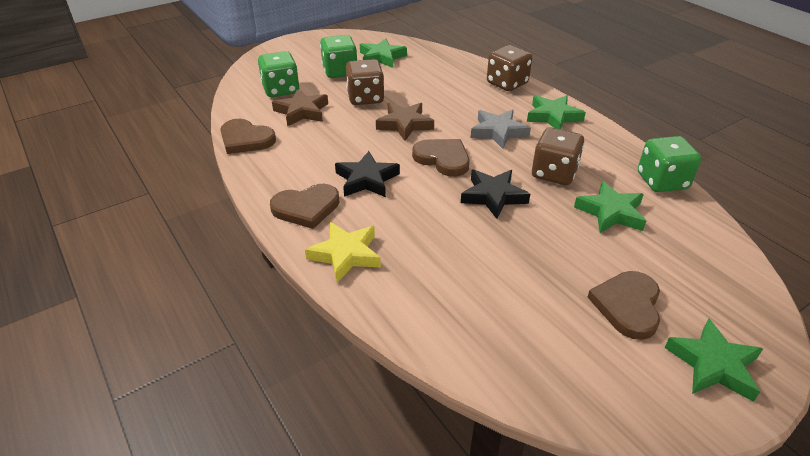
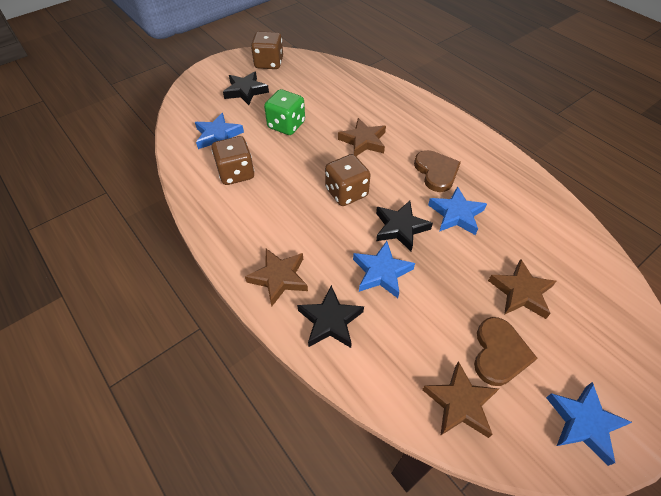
black star: [335,151,400,197] [461,169,530,219] = 2 -> [223,71,269,105] [297,285,364,348] [376,201,433,251] = 3
blue star: none = 0 -> [195,113,244,149] [353,241,415,298] [428,186,487,235] [546,382,632,466] = 4
brown heart: [220,119,276,154] [270,184,339,229] [412,139,470,177] [588,271,660,340] = 4 -> [414,150,461,192] [474,317,537,386] = 2
brown star: [272,89,328,126] [376,103,434,141] = 2 -> [245,249,308,306] [338,118,386,156] [422,361,499,438] [488,259,556,319] = 4
green dice: [258,51,299,97] [320,35,357,78] [638,136,701,192] = 3 -> [264,89,305,135] = 1
green star: [360,38,407,68] [527,95,586,129] [574,181,646,233] [664,318,763,402] = 4 -> none = 0
grey star: [471,110,531,149] = 1 -> none = 0
yellow star: [305,222,381,283] = 1 -> none = 0

